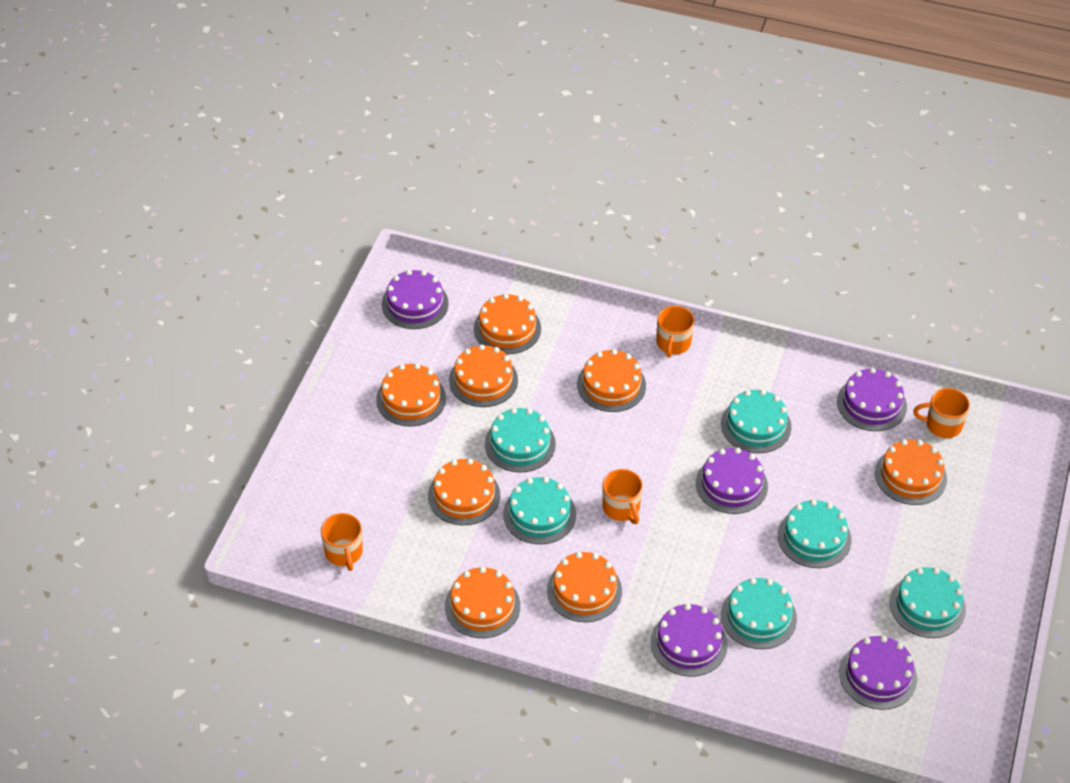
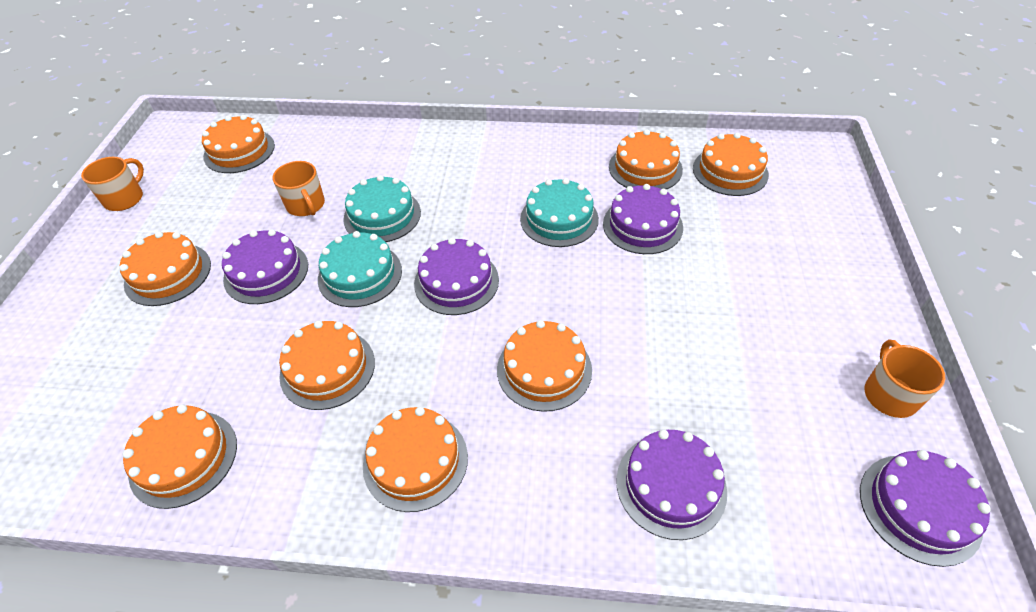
orange mug: [321,513,363,571] [602,469,643,524] [656,306,695,357] [913,388,970,438] = 4 -> [81,157,144,211] [272,161,325,216] [865,340,945,418] = 3
turquoise cake: [485,408,556,473] [503,477,576,544] [721,389,791,453] [721,578,797,649] [778,499,852,568] [890,567,966,638] = 6 -> [318,231,402,307] [343,175,421,242] [520,178,599,247] = 3

